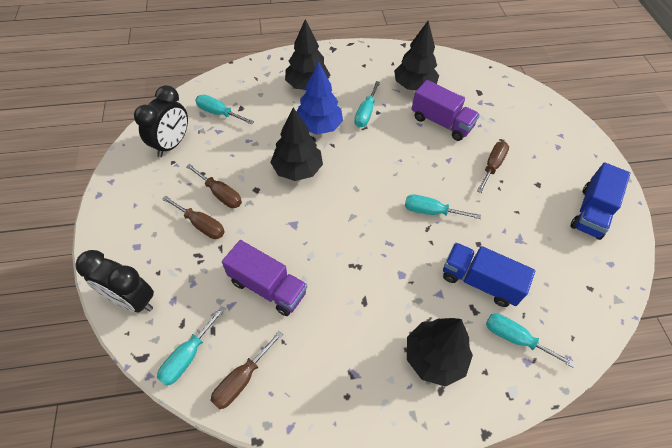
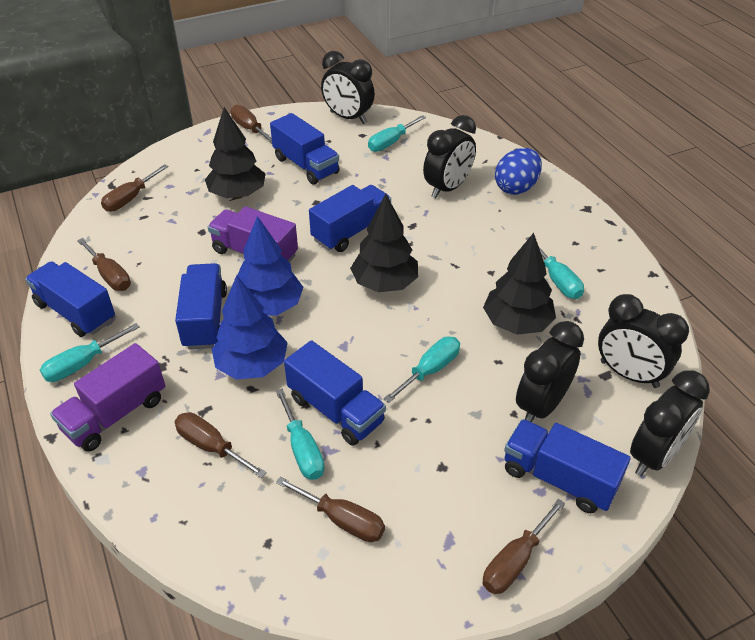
black clock: [75,250,154,312] [134,85,188,157] = 2 -> [321,51,375,124] [423,115,476,199] [516,321,584,422] [598,294,689,388] [630,370,710,476] = 5
black tree: [270,108,323,181] [285,19,330,90] [394,21,439,90] [407,318,473,387] = 4 -> [205,107,265,199] [350,194,418,292] [483,233,556,335] = 3
blue egg: none = 0 -> [495,148,542,195] = 1
blue tree: [297,61,343,135] = 1 -> [212,275,288,380] [237,216,304,316] = 2
blue truck: [443,242,535,307] [571,162,630,240] = 2 -> [25,261,115,337] [175,263,227,349] [270,113,340,185] [284,340,386,446] [309,185,391,252] [504,419,631,513] = 6
brown screwdriver: [162,195,225,239] [186,164,242,208] [210,331,283,410] [477,141,509,193] = 4 -> [77,238,131,291] [101,164,169,212] [174,412,267,478] [231,105,272,143] [276,477,385,542] [483,499,565,594] = 6

